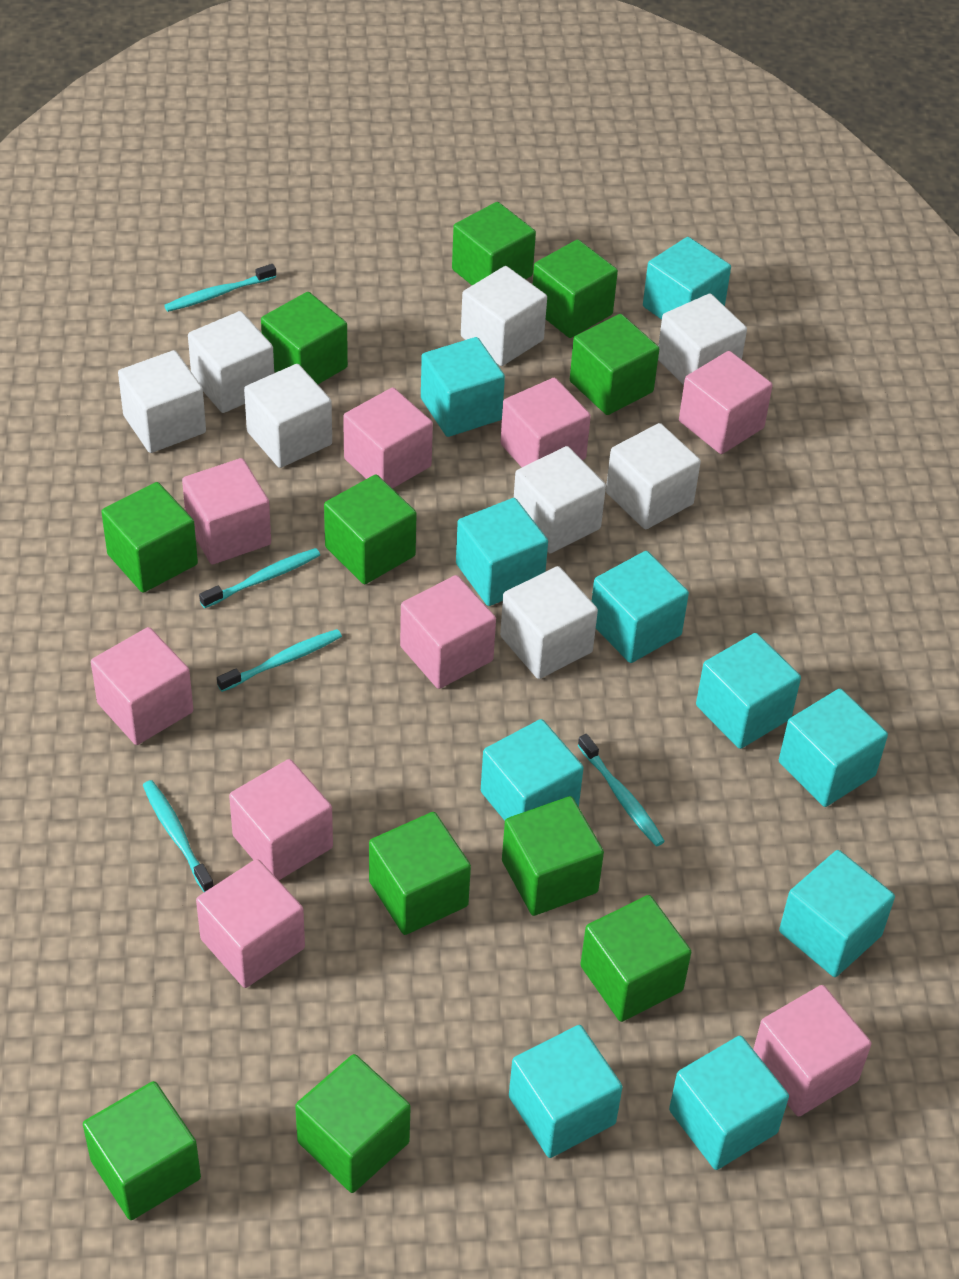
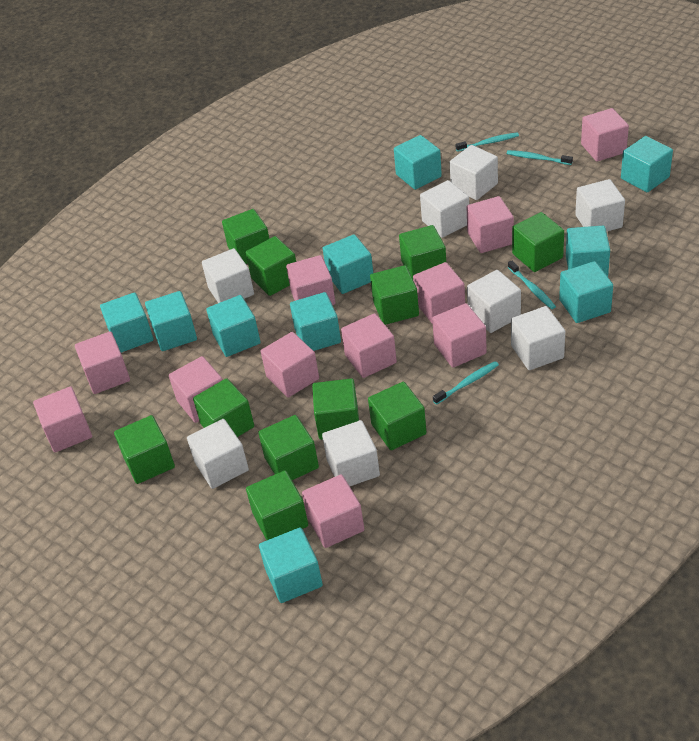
pink cube: [91,627,193,745] [182,458,271,565] [196,859,305,988] [229,759,333,880] [343,387,433,489] [400,575,496,689] [500,378,591,467] [679,351,773,454] [753,985,871,1116] = 9 -> [33,386,92,452] [75,331,130,394] [169,356,223,423] [261,332,319,398] [286,255,335,305] [302,474,364,548] [341,313,397,378] [413,262,465,324] [432,303,487,368] [466,196,514,253] [581,108,629,162] = 11
turquoise toothbrush: [143,780,213,892] [164,264,276,312] [199,548,320,608] [217,629,342,692] [578,734,665,847] = 5 -> [433,361,499,405] [456,132,519,152] [507,150,573,165] [508,260,556,309] = 4

